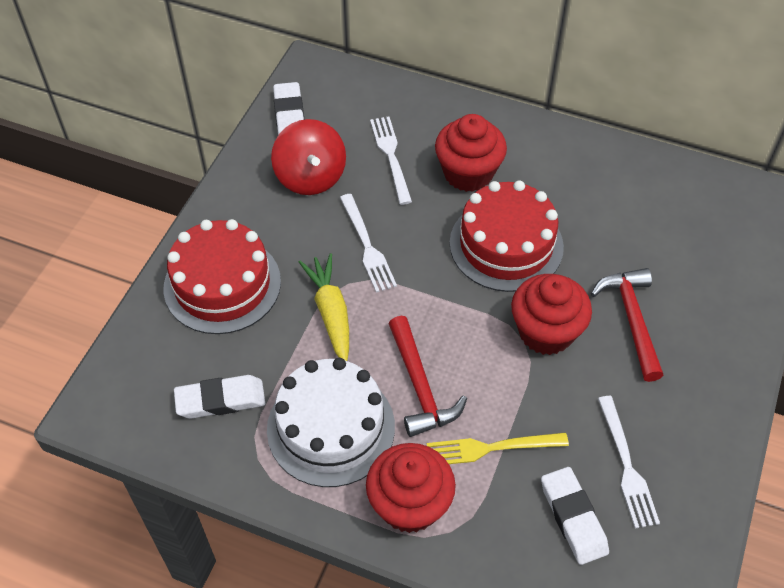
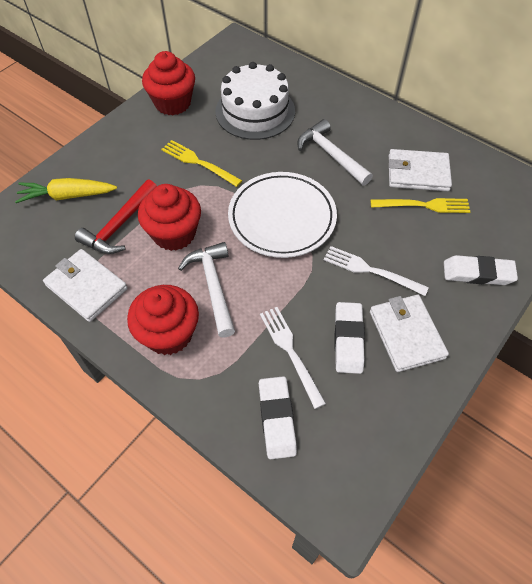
red cake: [164,219,281,334] [450,180,564,292] = 2 -> none = 0
red hammer: [389,316,467,437] [591,268,664,382] = 2 -> [75,180,157,254] = 1
red spinning top: [271,119,346,195] = 1 -> none = 0
white fork: [340,194,397,293] [370,117,412,205] [598,396,660,529] = 3 -> [260,307,326,409] [324,246,429,296] = 2
white hammer: none = 0 -> [178,242,235,338] [297,119,373,185] = 2
white plate: none = 0 -> [228,172,337,258] = 1
white wallet: none = 0 -> [43,249,128,322] [370,295,449,372] [389,149,452,191] = 3
yellow fork: [427,432,569,464] = 1 -> [161,140,242,187] [370,198,470,213] = 2

